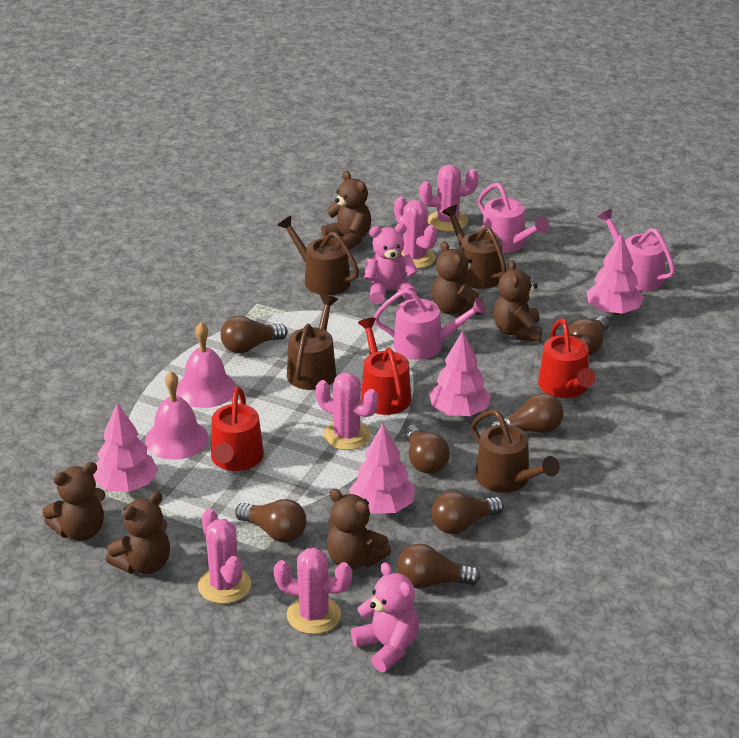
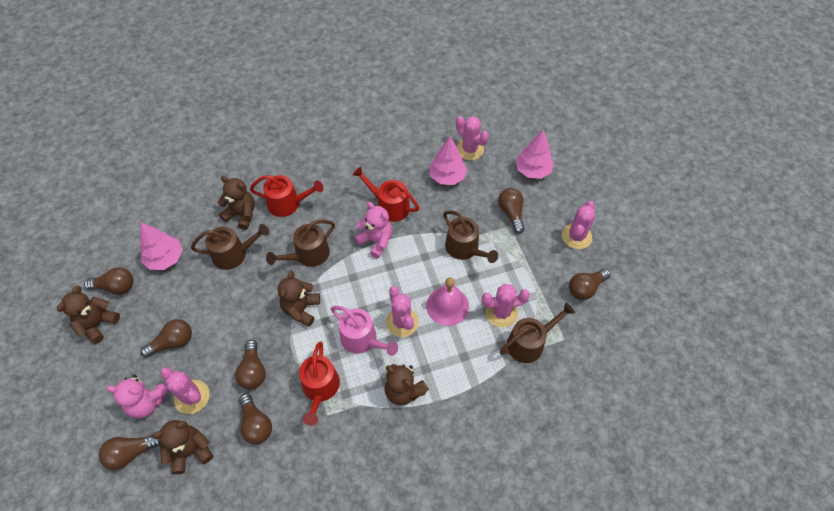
brown teddy bear: [42,462,105,541] [106,492,170,574] [321,171,371,250] [327,489,392,570] [432,241,483,316] [493,260,542,342] = 6 -> [57,286,120,344] [152,420,213,474] [218,176,255,230] [278,271,320,327] [384,364,429,405] = 5
pink bell: [145,371,208,460] [176,322,236,408] = 2 -> [426,277,469,326] = 1
pink tree: [93,403,158,492] [349,424,415,514] [429,331,491,416] [586,233,644,315] = 4 -> [139,222,183,270] [429,136,467,185] [516,130,554,179] = 3
pink watering can: [374,289,487,360] [478,183,549,253] [598,209,675,291] = 3 -> [331,306,398,356] = 1

